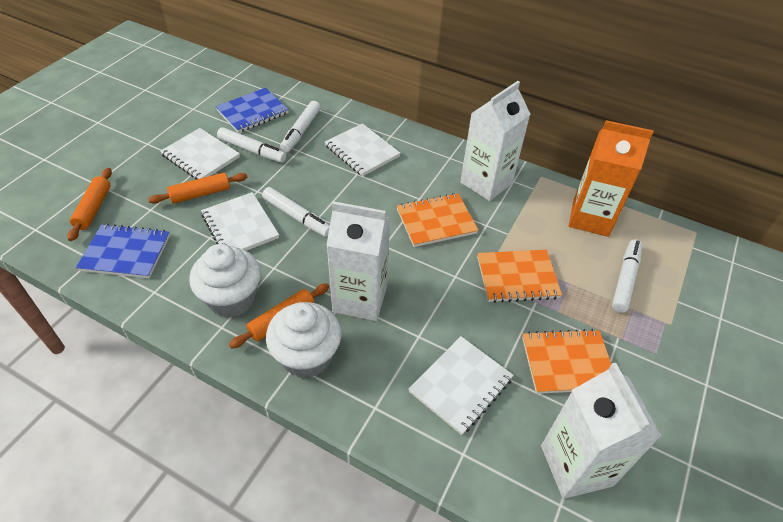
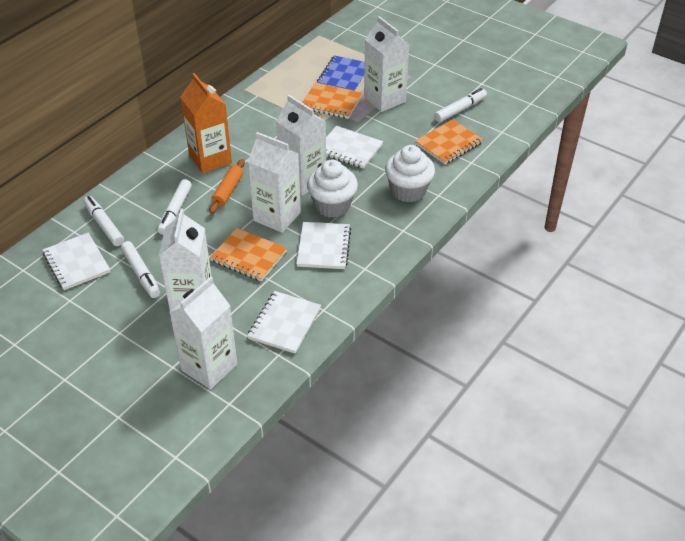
blue notebook: [76,224,170,278] [215,88,289,133] = 2 -> [317,55,365,91] = 1
orange rolling pin: [68,168,112,241] [148,173,247,204] [229,283,329,349] = 3 -> [209,159,245,214] = 1
white carton: [326,201,390,321] [460,81,531,201] [541,363,661,499] = 3 -> [159,209,212,311] [169,277,237,389] [247,132,301,233] [276,95,326,196] [364,16,410,112] = 5

